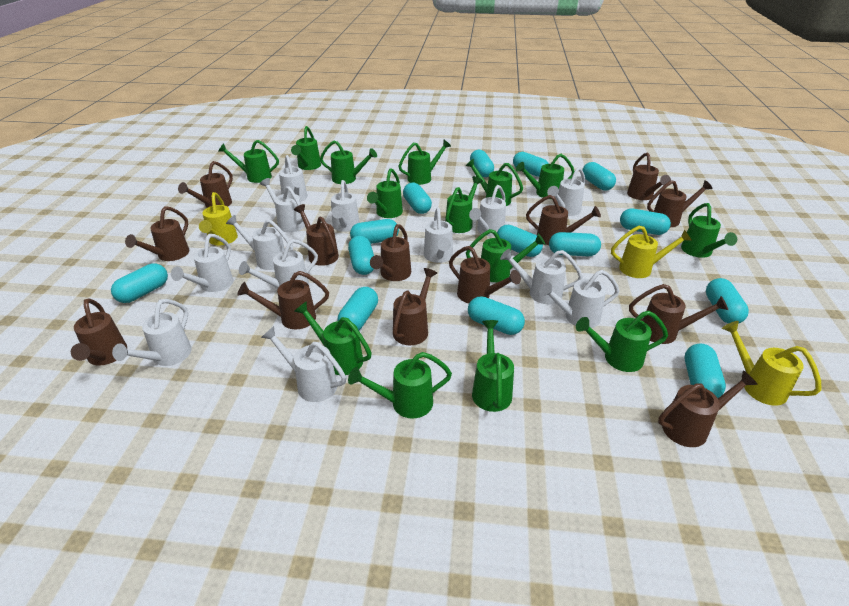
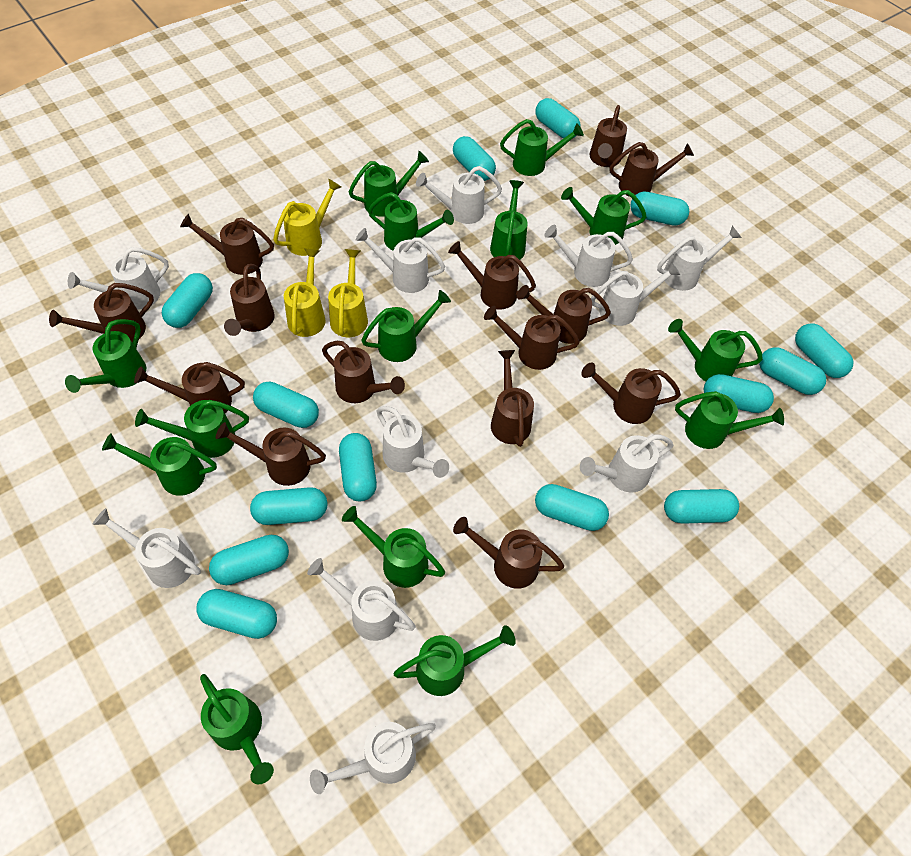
brown watering can: [71,298,127,365] [125,206,189,261] [178,161,233,208] [238,271,329,329] [294,204,339,266] [370,224,411,281] [393,268,437,345] [449,246,521,303] [526,195,601,245] [627,153,671,200] [629,284,728,344] [647,180,713,227] [658,370,758,447] = 13 -> [49,283,154,343] [134,362,245,413] [180,214,274,275] [216,422,326,486] [224,264,275,336] [322,341,405,403] [448,241,536,310] [453,517,564,589] [484,306,579,370] [491,350,534,447] [517,285,611,344] [581,362,681,424] [590,105,627,167] [610,142,694,197] = 14
white watering can: [112,299,192,366] [171,234,233,292] [226,215,293,270] [239,239,318,290] [260,178,305,233] [261,326,346,402] [279,155,308,201] [331,180,360,232] [424,208,453,263] [469,185,506,236] [500,249,583,304] [539,270,619,328] [547,167,585,216] = 13 -> [68,247,169,309] [93,508,201,588] [307,558,416,641] [310,722,436,794] [356,228,445,293] [376,406,449,478] [416,166,502,224] [544,225,633,287] [580,434,673,492] [591,262,680,326] [657,226,742,291] = 11

